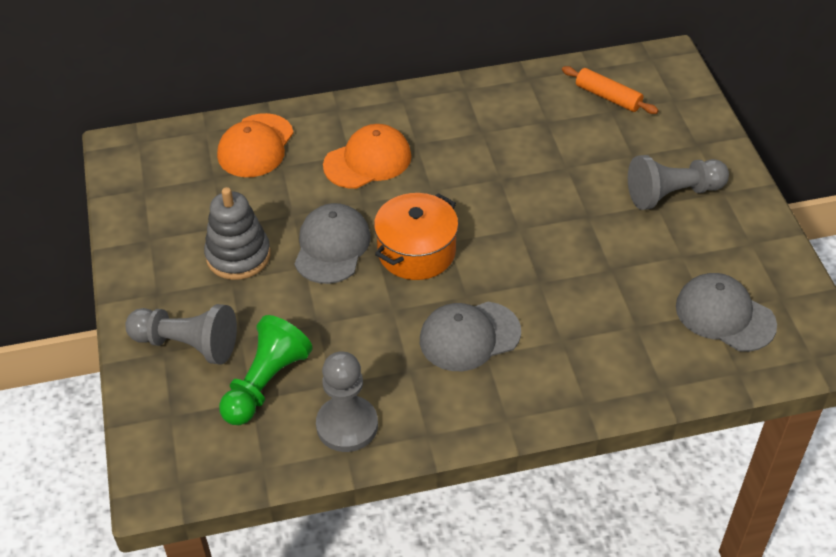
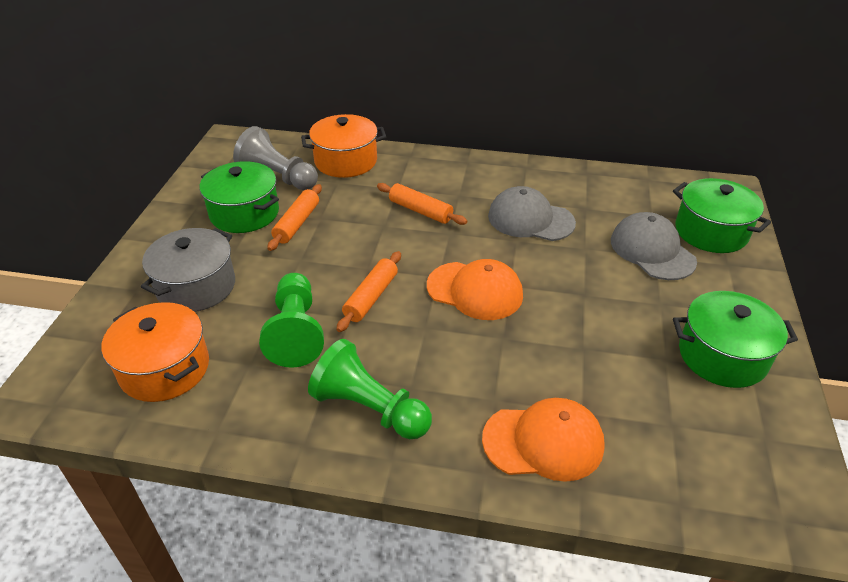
green pawn: [219,315,313,425] = 1 -> [259,273,324,368] [308,339,432,439] = 2
green pot: none = 0 -> [200,161,279,233] [673,178,771,253] [673,291,798,388] = 3
grey cap: [294,203,371,284] [420,302,521,371] [676,273,777,352] = 3 -> [488,186,576,241] [611,212,697,280] = 2
grey pawn: [125,304,237,364] [316,351,378,452] [628,155,729,210] = 3 -> [233,126,318,190] = 1
grey pot: none = 0 -> [141,228,235,312] = 1
grey stacking toy: [204,187,271,280] = 1 -> none = 0
orange pot: [374,193,459,280] = 1 -> [101,302,209,402] [301,114,386,178] = 2
orange rolling pin: [562,66,659,114] = 1 -> [267,184,322,251] [337,251,401,332] [377,183,467,225] = 3

